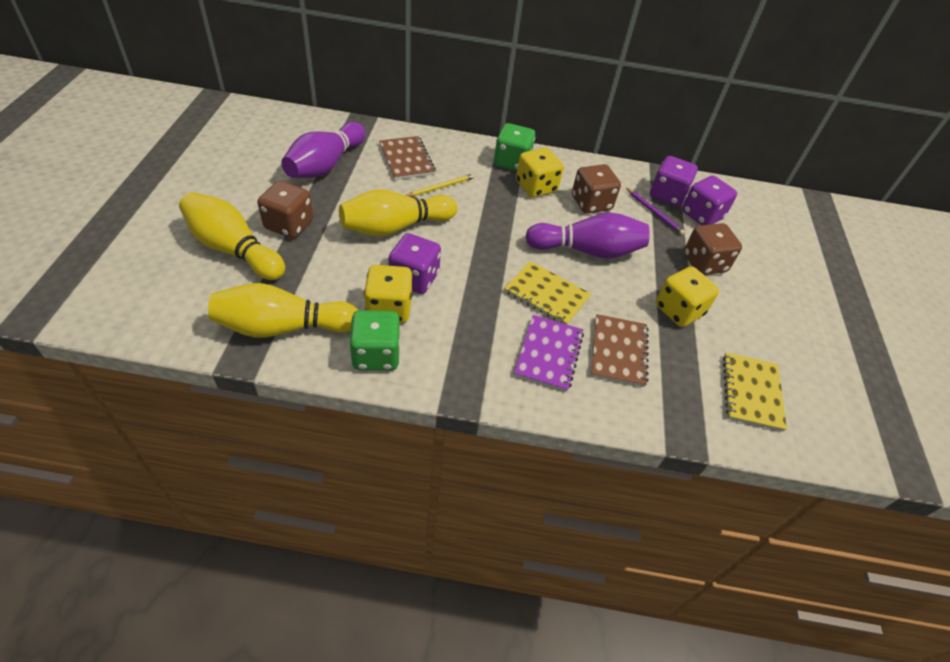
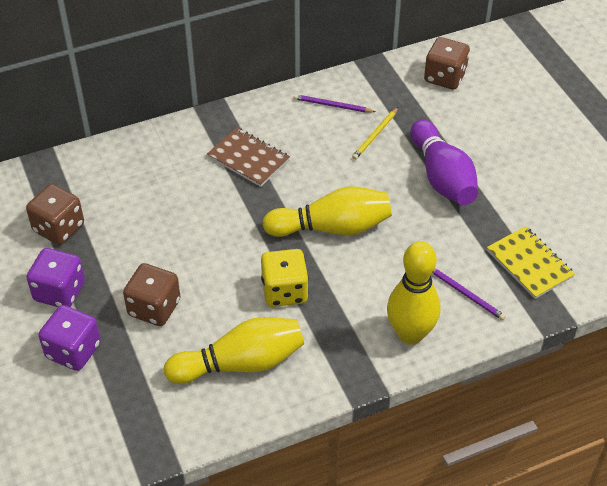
brown notebook: [379,136,436,180] [591,314,648,387] = 2 -> [207,127,290,187] = 1
green dice: [349,310,400,370] [494,123,535,171] = 2 -> none = 0
purple bowling pin: [281,122,366,178] [525,212,650,259] = 2 -> [410,120,478,205] = 1
purple dice: [389,233,441,294] [650,156,698,207] [682,176,737,225] = 3 -> [26,248,85,307] [38,305,101,371] = 2
purple notebook: [514,315,584,392] = 1 -> none = 0
purple pencil: [626,188,685,235] = 1 -> [294,94,376,112] [432,268,506,320] = 2
yellow dice: [364,265,413,323] [516,148,564,198] [656,266,719,327] = 3 -> [261,249,309,307] = 1
yellow notebook: [504,261,591,325] [723,352,787,432] = 2 -> [487,226,575,299] = 1

